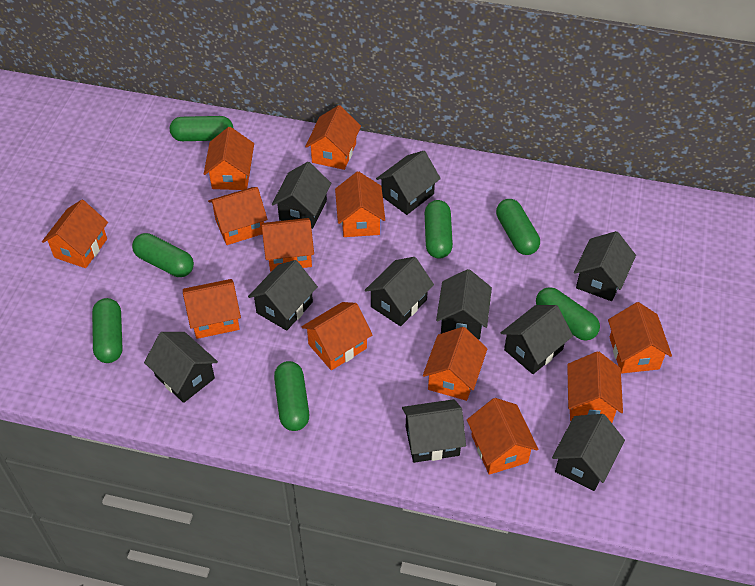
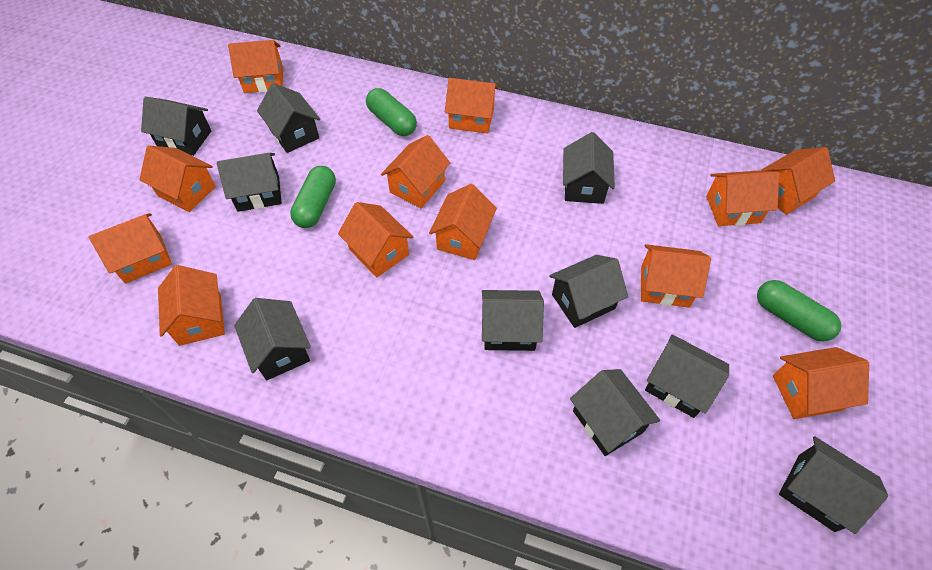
green capsule: [92,298,122,363] [132,233,194,277] [170,116,233,141] [274,361,309,431] [425,200,453,259] [496,199,540,255] [536,287,600,340] = 7 -> [290,166,336,228] [366,88,417,136] [757,280,842,341] = 3

